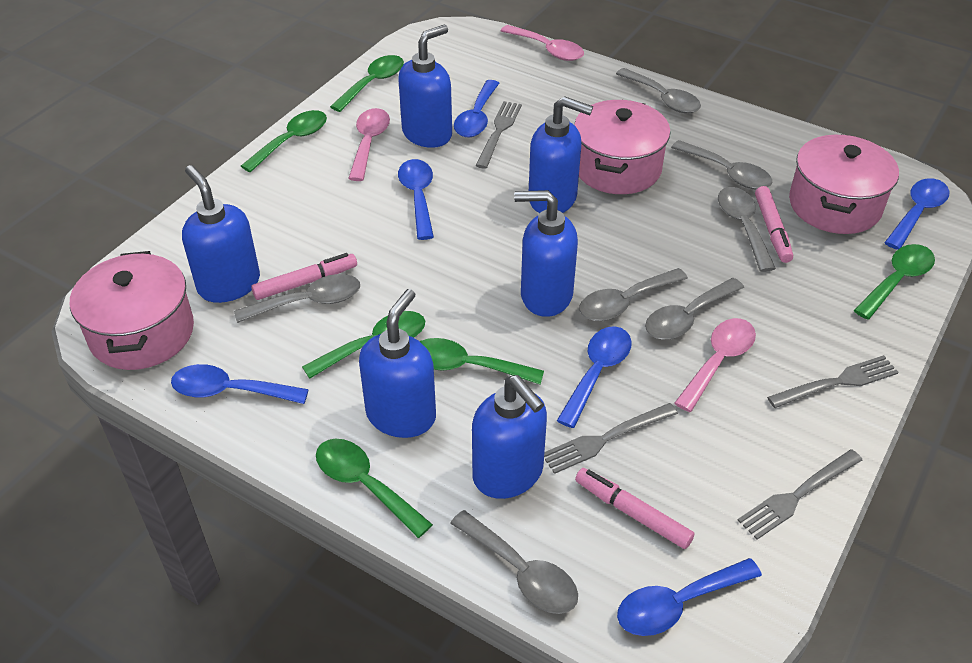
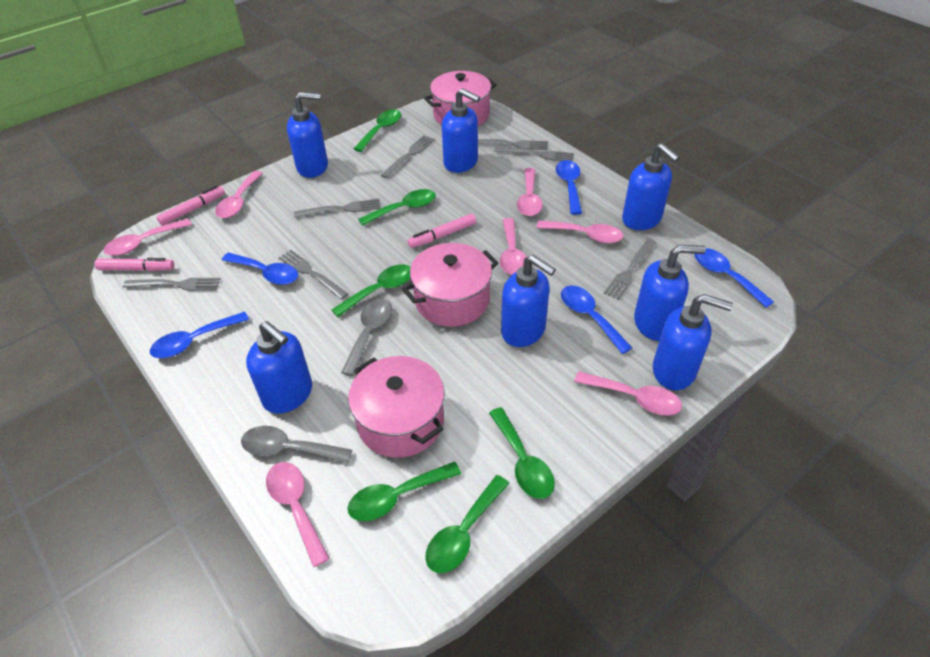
blue soap dispenser: [182,165,260,303] [359,289,436,438] [398,25,452,148] [472,375,547,499] [514,190,578,317] [529,96,593,213] = 6 -> [246,321,312,414] [287,92,328,178] [442,88,480,173] [501,255,556,347] [622,143,680,230] [634,245,706,341] [653,294,733,390] = 7
blue spoon: [171,364,309,404] [398,159,434,240] [454,80,499,137] [557,326,632,428] [617,558,762,636] [884,178,949,250] = 6 -> [150,311,249,358] [222,252,298,285] [556,160,582,215] [561,286,632,354] [695,248,774,308] = 5
grey fork: [475,101,522,169] [544,403,678,474] [738,449,862,539] [767,355,899,408] = 4 -> [123,278,221,291] [278,250,348,300] [294,198,381,217] [381,135,435,178] [478,139,548,150] [494,147,574,161] [604,238,656,300] = 7
grey spoon: [234,274,360,323] [450,510,578,614] [579,268,688,321] [616,68,701,113] [645,278,744,340] [671,140,772,189] [718,187,776,272] = 7 -> [241,426,352,463] [341,298,392,376] = 2
pink spoon: [348,108,390,181] [501,25,584,61] [674,318,756,412] = 3 -> [104,218,192,256] [215,171,263,218] [266,462,330,567] [500,218,527,275] [517,168,543,216] [536,220,623,244] [574,371,682,416] = 7

